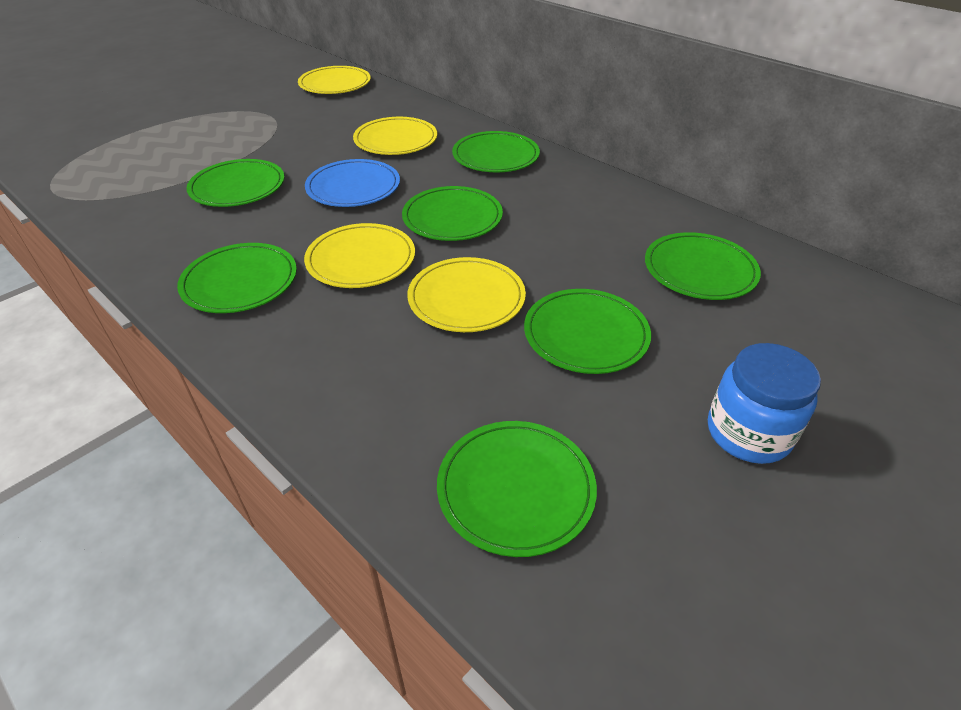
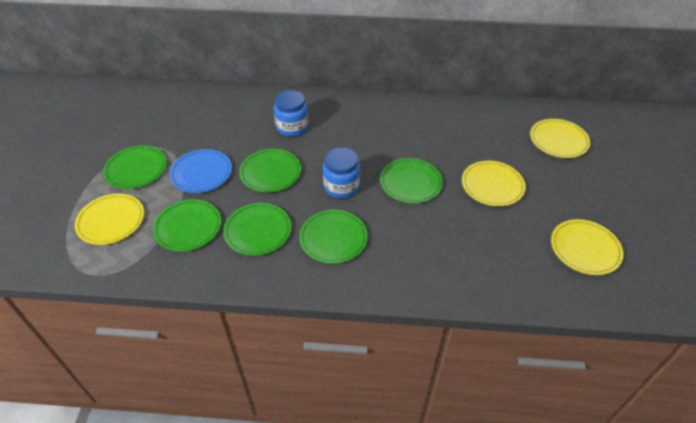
blue jar: [708,343,821,464] = 1 -> [274,90,309,137] [323,148,360,198] = 2
green plate: [177,243,297,313] [186,159,284,207] [402,186,503,241] [437,421,597,557] [452,131,540,172] [524,289,651,374] [645,232,761,300] = 7 -> [103,146,167,189] [153,199,221,252] [223,203,292,256] [239,149,301,193] [299,210,368,264] [380,158,443,204] = 6

